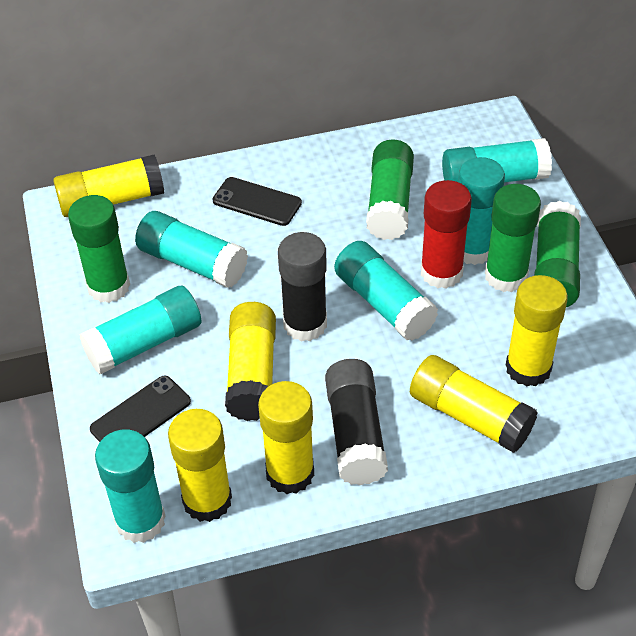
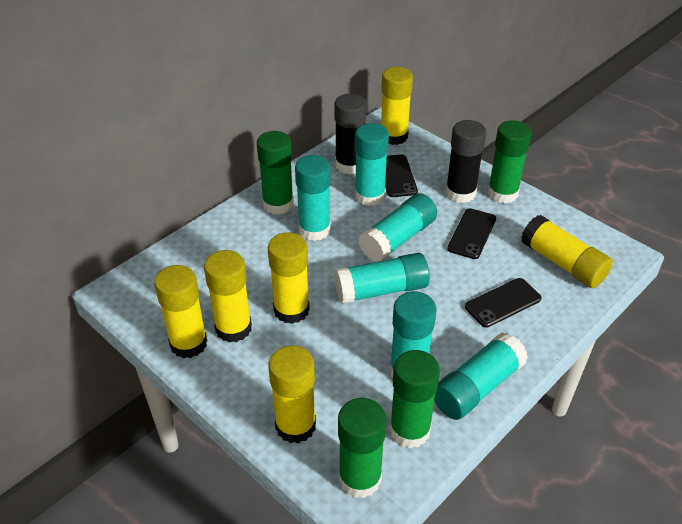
black phone: [90,376,191,442] [212,177,302,226] = 2 -> [385,154,418,197] [447,208,496,259] [465,278,542,328] = 3
red glue stick: [421,180,472,288] = 1 -> none = 0

